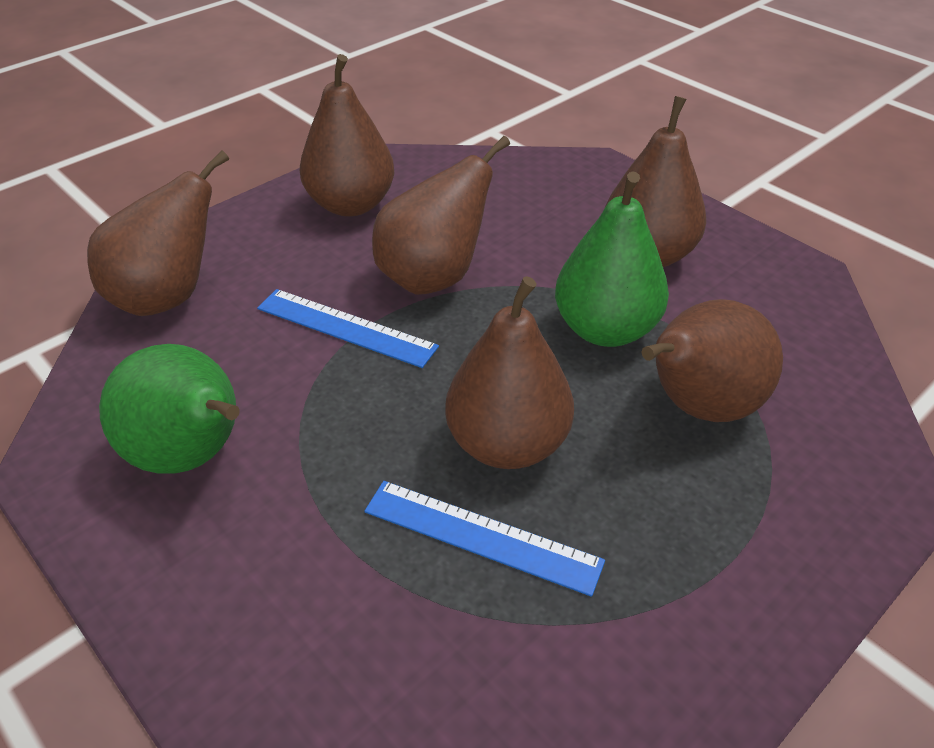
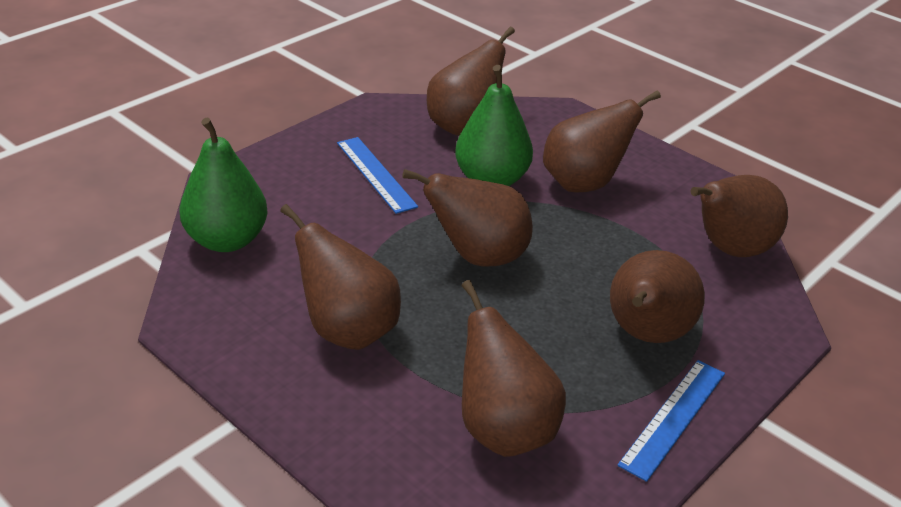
brown pear: [87,150,229,316] [300,54,395,217] [372,136,510,295] [445,276,574,469] [605,96,706,267] [641,299,783,422] = 6 -> [280,204,401,350] [402,169,533,267] [427,27,515,136] [461,280,566,457] [543,90,661,192] [610,250,705,343] [691,175,788,257] = 7

